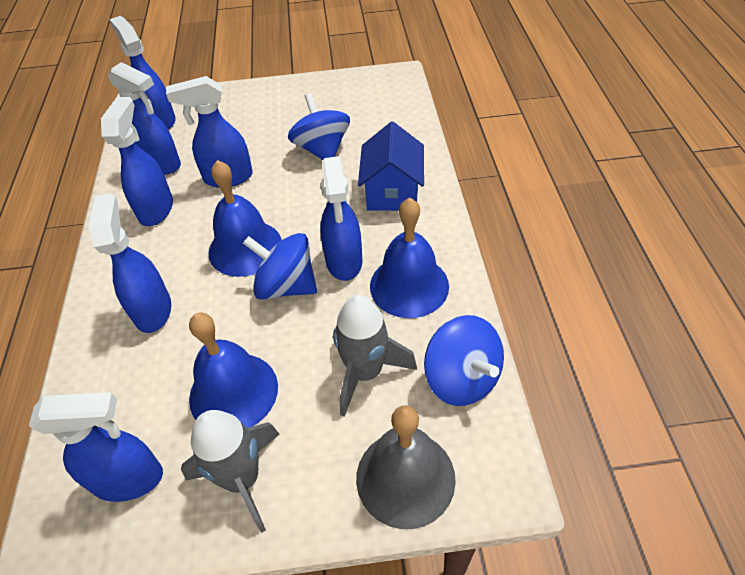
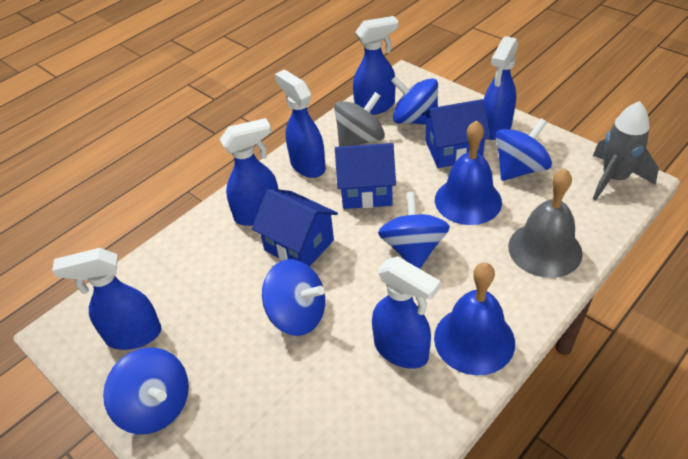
blue bell: [189,313,278,428] [208,160,282,277] [370,198,449,318] = 3 -> [434,262,515,375] [435,120,502,225] = 2
blue house: [358,122,424,211] = 1 -> [252,188,338,267] [335,143,396,209] [422,99,491,168] = 3
blue spinning top: [243,233,317,300] [288,93,350,160] [424,315,504,406] = 3 -> [103,347,189,434] [262,259,325,336] [378,192,450,269] [391,76,438,125] [495,118,552,181] = 5
blue spray bottle: [29,392,163,502] [89,193,171,333] [101,97,173,226] [108,62,181,175] [109,16,176,129] [166,76,253,188] [320,156,363,281] = 7 -> [52,248,162,350] [220,118,278,226] [275,69,326,178] [353,16,398,115] [372,256,441,369] [484,36,518,140] = 6
grey rocket: [181,410,280,533] [333,295,417,417] = 2 -> [593,101,659,200] = 1
grey spinning top: none = 0 -> [334,92,385,147] = 1

